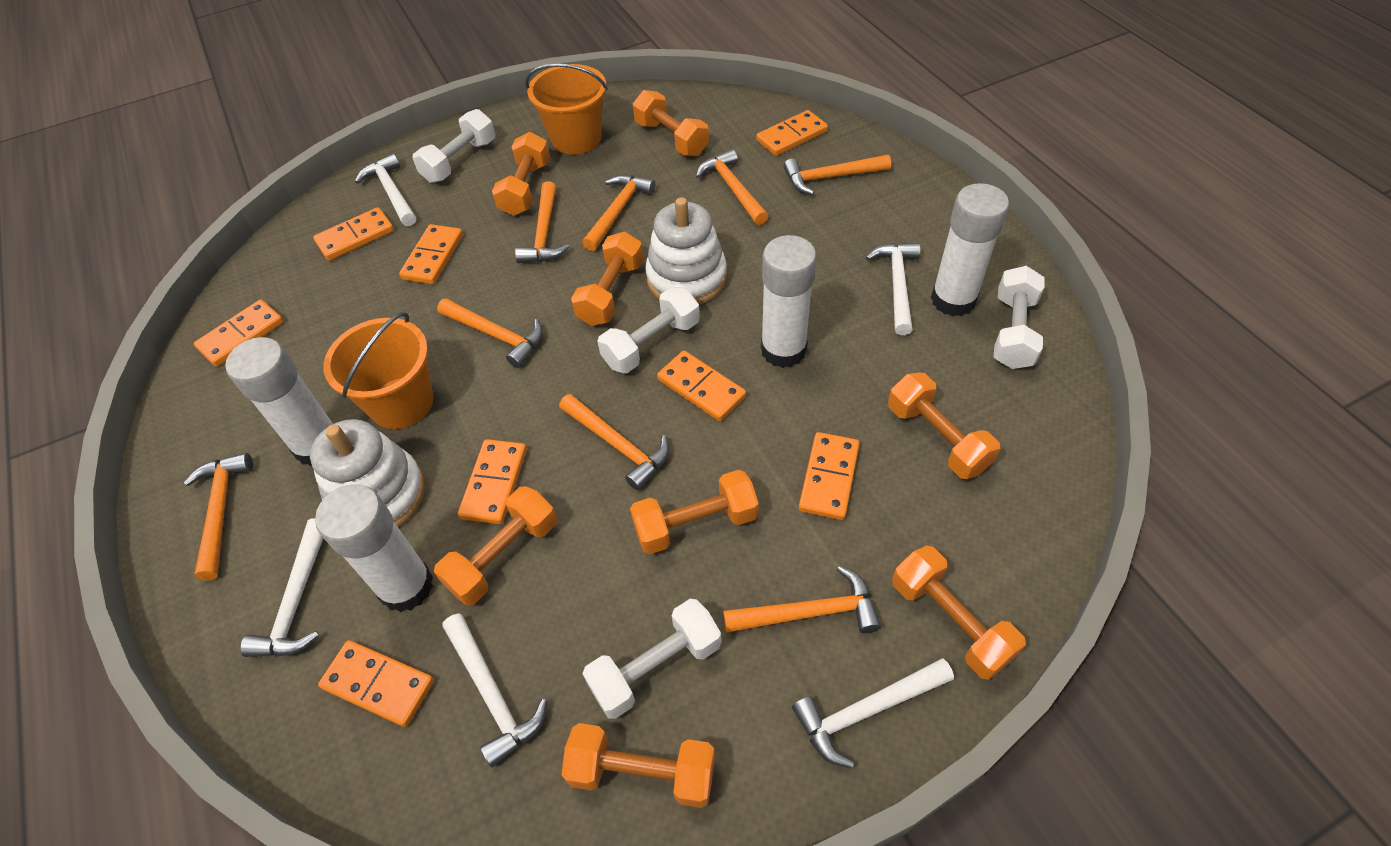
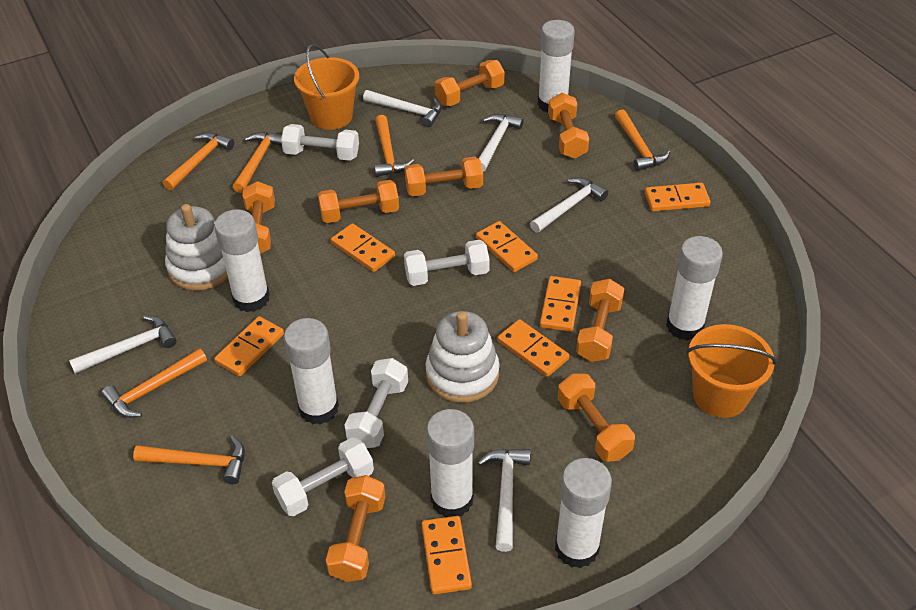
orange domino: [194,300,284,367] [313,207,394,261] [318,640,434,727] [399,224,463,284] [458,439,527,524] [657,351,746,421] [756,110,828,156] [799,432,860,520] = 8 -> [214,316,284,376] [331,223,395,272] [422,516,472,594] [476,221,538,272] [497,319,569,377] [540,276,581,332] [645,183,711,211] = 7
orange hammer: [184,453,253,581] [437,299,543,368] [515,181,569,263] [559,394,669,490] [582,175,655,251] [696,149,768,225] [723,566,881,633] [783,155,891,195] = 8 -> [101,348,207,418] [133,436,245,485] [163,132,234,190] [233,132,282,193] [374,115,414,177] [615,109,670,171] = 6
white glue stick: [225,337,334,466] [315,484,433,612] [761,235,817,368] [931,183,1009,316] = 4 -> [214,209,270,312] [284,318,339,425] [426,409,474,517] [538,20,575,113] [555,458,612,568] [666,236,723,341] = 6

